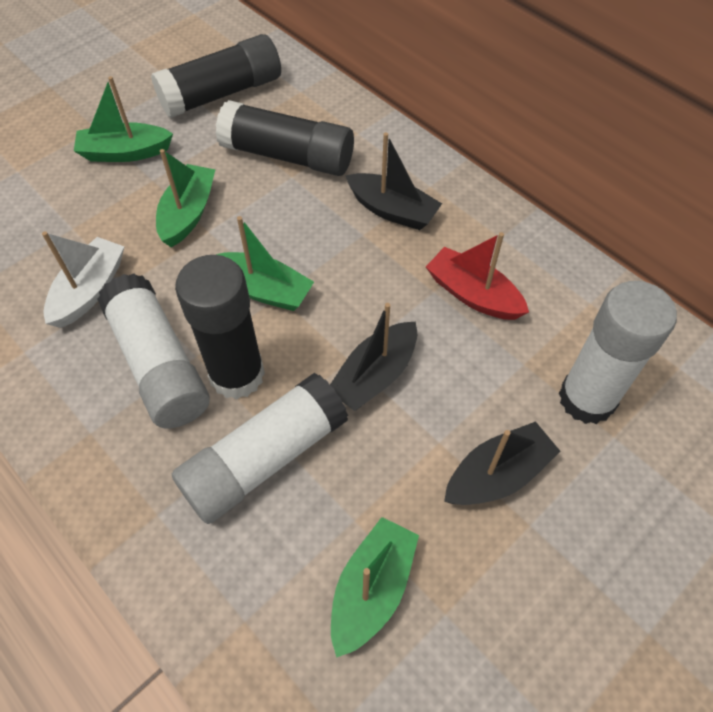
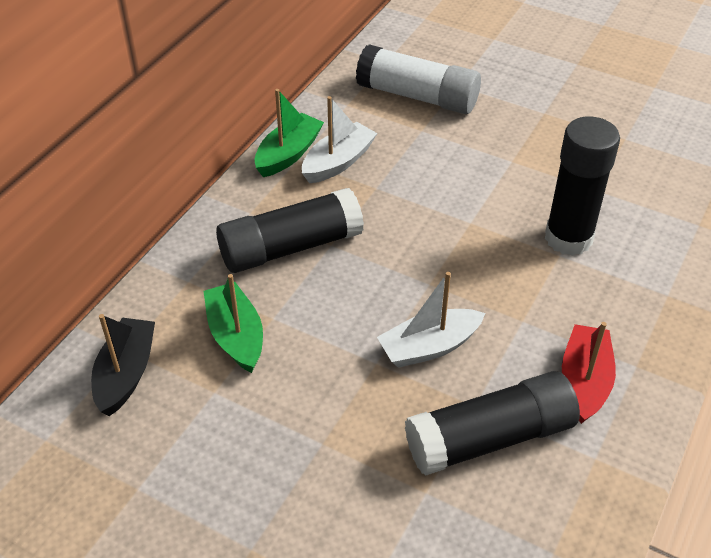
black boat: [330,303,417,411] [345,132,442,230] [444,421,560,505] = 3 -> [91,314,155,416] = 1
green boat: [74,76,173,162] [156,149,216,247] [216,216,314,311] [331,517,419,658] = 4 -> [203,274,263,373] [255,89,324,177] = 2
white boat: [42,231,124,328] = 1 -> [302,96,378,183] [377,272,485,368] = 2
white glue stick: [97,273,210,429] [172,373,348,524] [559,281,677,424] = 3 -> [356,44,481,114] = 1

